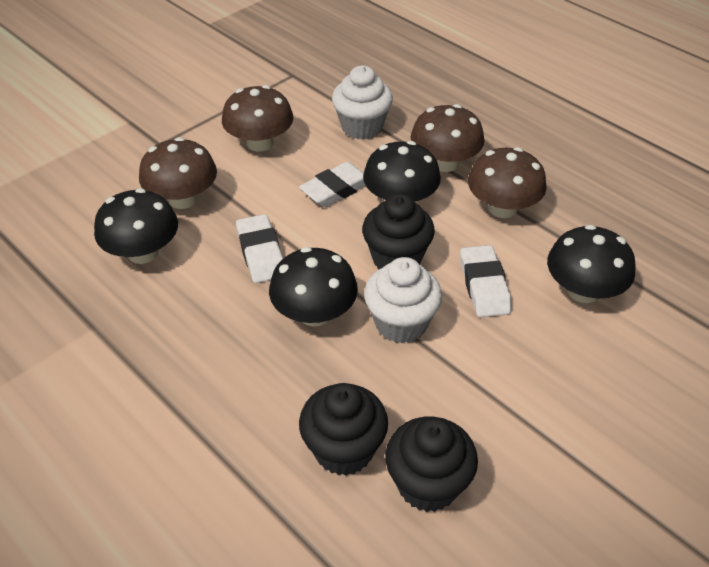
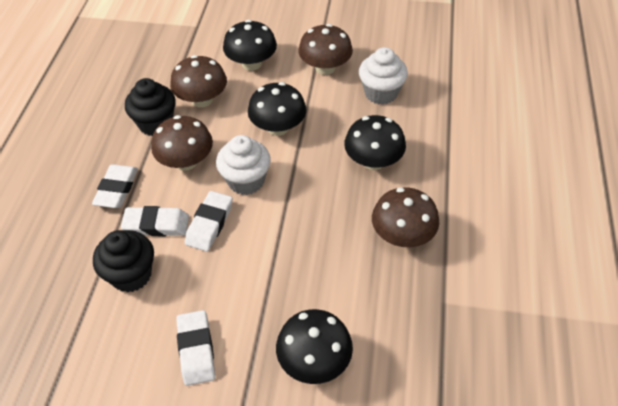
black cupcake: [299,383,388,476] [362,194,435,269] [385,417,478,512] = 3 -> [93,230,154,292] [125,78,176,136] = 2
white eraser: [236,214,283,283] [299,162,366,207] [460,245,512,317] = 3 -> [92,164,138,208] [121,206,189,236] [176,310,215,386] [185,191,233,252] = 4

